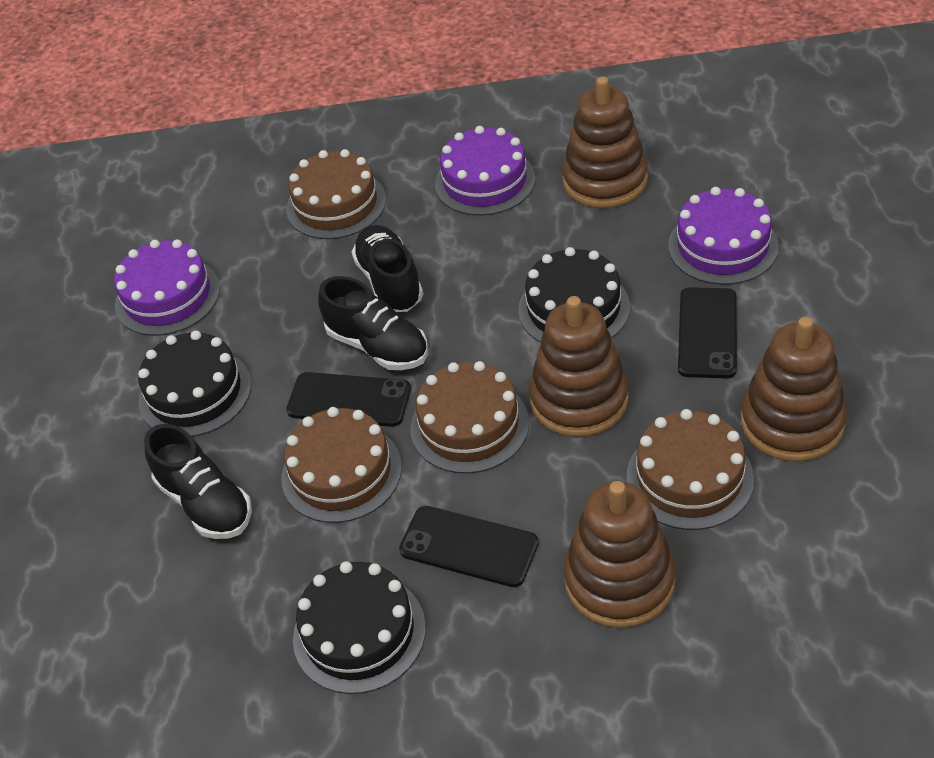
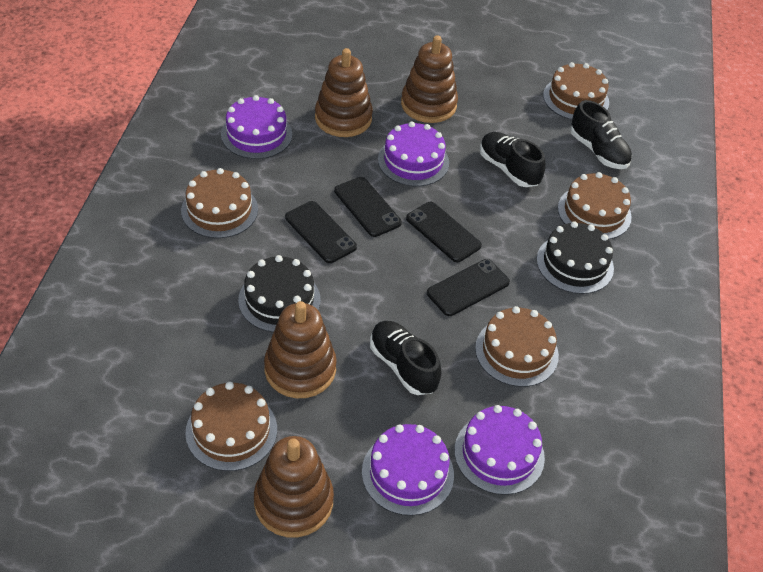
black cake: [138,331,251,437] [293,561,426,694] [518,247,630,343] = 3 -> [238,255,320,332] [537,221,614,294] = 2
black phone: [286,372,411,427] [399,506,539,587] [678,287,737,378] = 3 -> [285,201,357,263] [334,177,402,237] [406,202,482,262] [427,259,510,316] = 4
brown cake: [282,407,402,523] [286,149,386,239] [410,361,529,474] [627,409,754,530] = 4 -> [181,168,258,238] [185,382,277,471] [475,306,559,387] [543,62,609,120] [558,172,632,239] = 5
purple cake: [114,240,220,336] [435,126,535,216] [668,187,779,285] = 3 -> [221,95,292,159] [362,424,454,516] [378,121,449,186] [454,405,545,495] = 4

